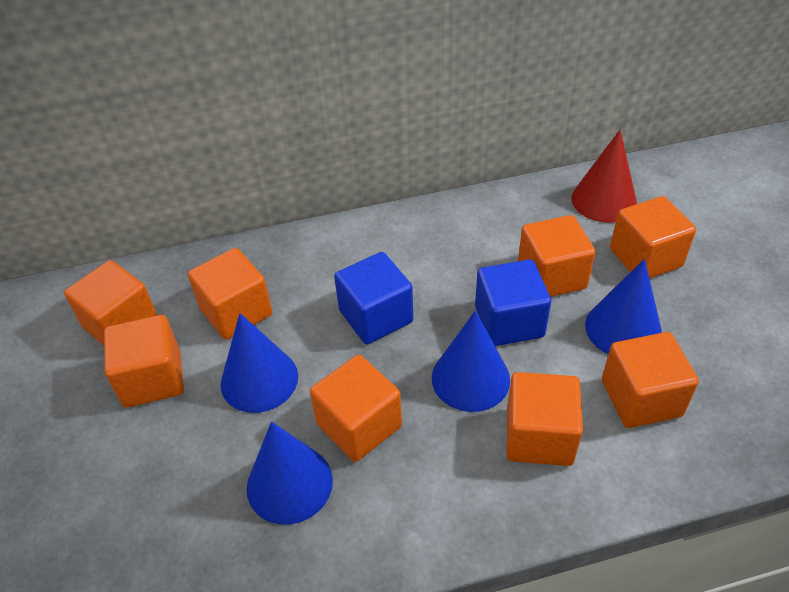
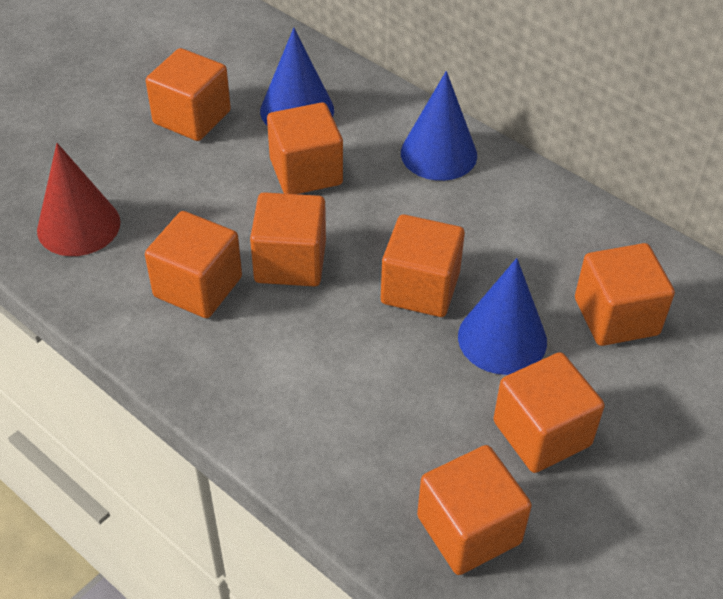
blue cone: [221,313,298,413] [247,422,333,525] [432,311,510,412] [585,259,662,354] = 4 -> [260,28,334,125] [401,71,477,181] [458,258,547,375] = 3
blue cube: [334,252,413,344] [475,259,551,346] = 2 -> none = 0

